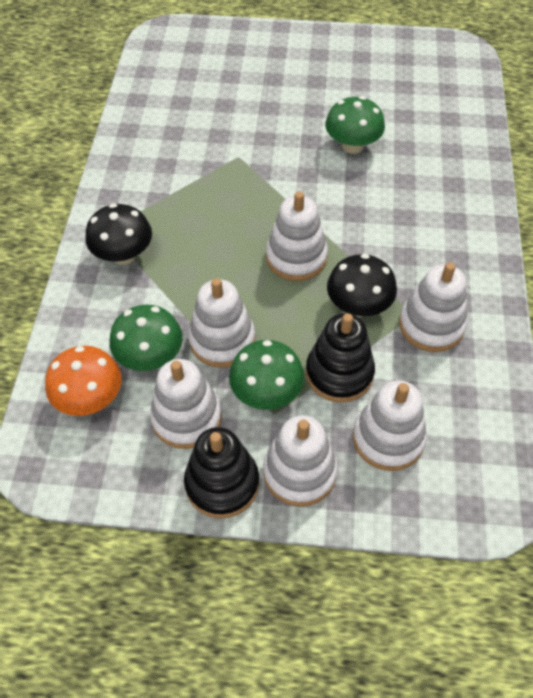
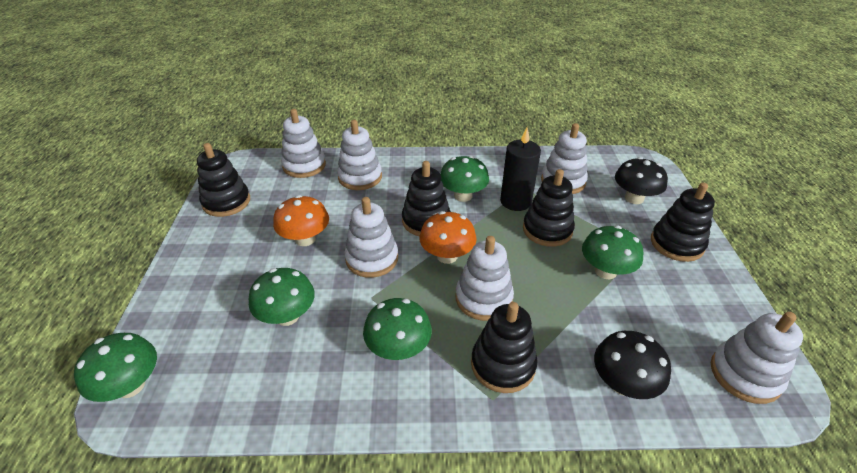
black candle: none = 0 -> [500,128,541,211] = 1
black stacking toy: [184,427,259,519] [306,313,375,403] = 2 -> [197,143,250,217] [402,161,451,236] [471,302,537,393] [523,169,575,247] [651,183,715,262] = 5
green mushroom: [110,305,183,371] [229,340,304,410] [325,96,385,154] = 3 -> [74,333,157,402] [249,268,315,326] [363,298,432,360] [440,156,489,202] [582,226,644,279] = 5
orange mushroom: [45,346,121,416] = 1 -> [273,195,329,246] [419,211,477,264] = 2

